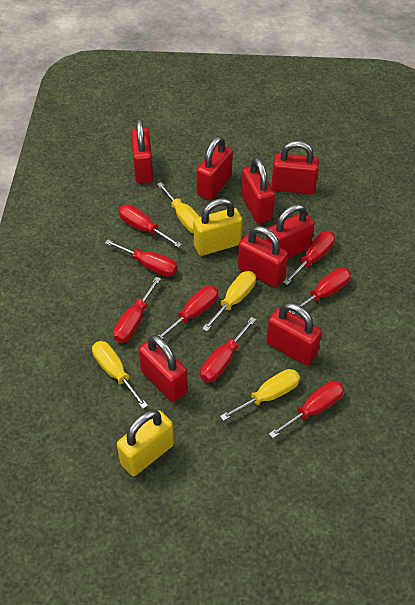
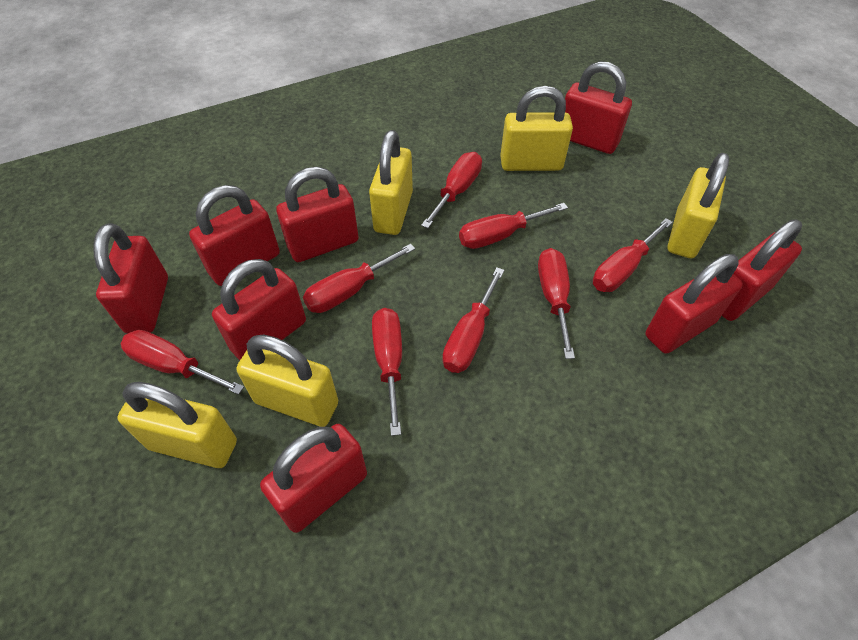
yellow padlock: [117,410,174,476] [193,198,242,256] = 2 -> [117,382,237,468] [237,335,338,427] [369,130,413,235] [500,86,573,171] [668,153,729,258] = 5
yellow screwdriver: [92,341,148,409] [157,182,200,233] [202,271,256,331] [220,369,300,421] = 4 -> none = 0

